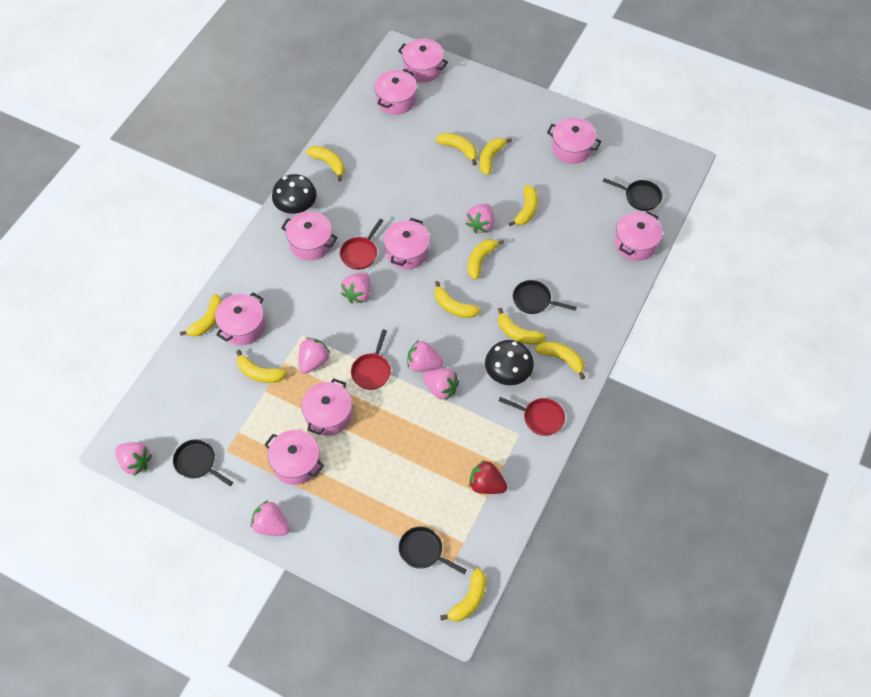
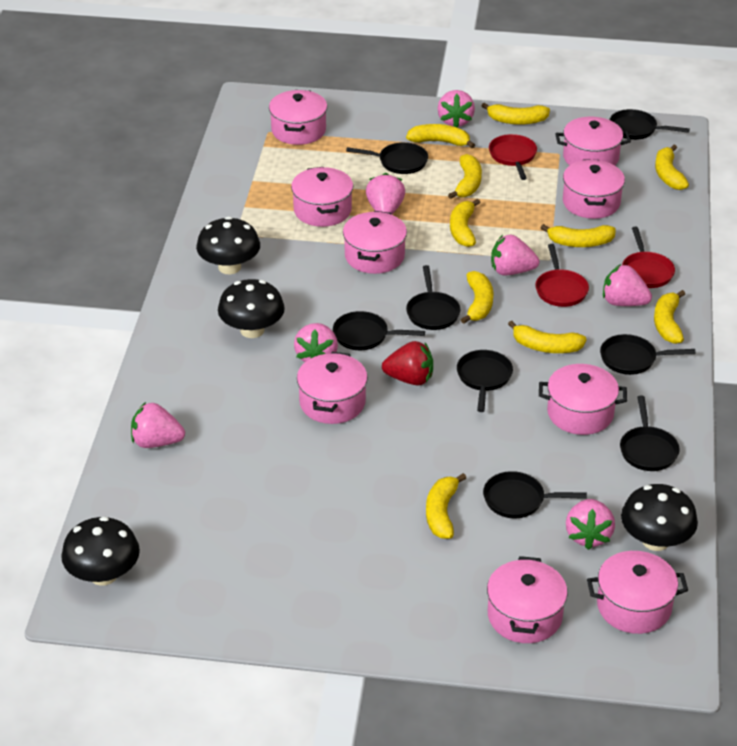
black mushroom: [272,174,317,214] [485,340,534,385] = 2 -> [61,517,140,586] [196,217,260,274] [218,279,285,338] [621,484,698,551] = 4
black pan: [173,439,233,486] [399,526,467,574] [513,280,577,314] [603,178,662,211] = 4 -> [333,311,425,350] [346,142,428,174] [406,265,460,330] [457,350,513,412] [483,471,587,518] [600,334,696,375] [610,109,690,140] [620,396,680,471] = 8
yellow banana: [180,294,222,337] [236,350,287,383] [306,146,345,181] [435,281,481,318] [436,133,477,165] [440,568,486,622] [468,239,504,280] [479,138,512,175] [498,308,546,345] [509,185,538,226] [535,341,585,379] = 11 -> [406,124,475,148] [426,473,466,539] [448,154,482,199] [450,199,481,247] [461,271,493,324] [482,103,550,125] [508,321,587,353] [541,224,616,247] [654,290,685,344] [655,145,689,190] = 10

